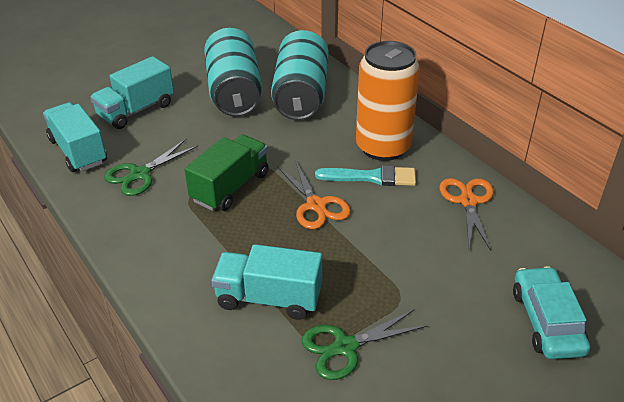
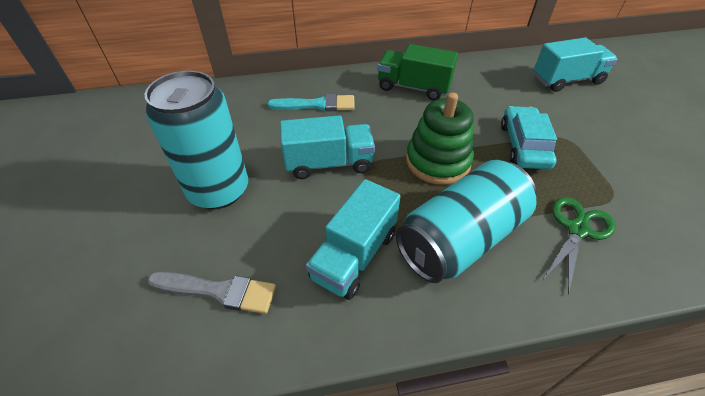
green scissors: [104,139,198,196] [302,309,427,380] = 2 -> [543,197,616,294] = 1
green stacking toy: none = 0 -> [406,92,474,185] = 1
grey brush: none = 0 -> [148,271,276,314] = 1
orange can: [356,41,420,161] = 1 -> none = 0
orange scissors: [278,160,351,229] [439,178,494,251] = 2 -> none = 0

